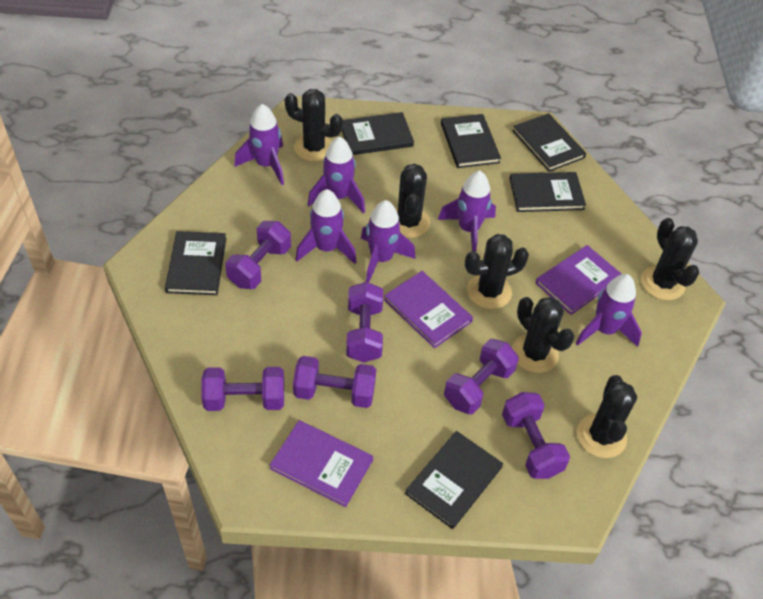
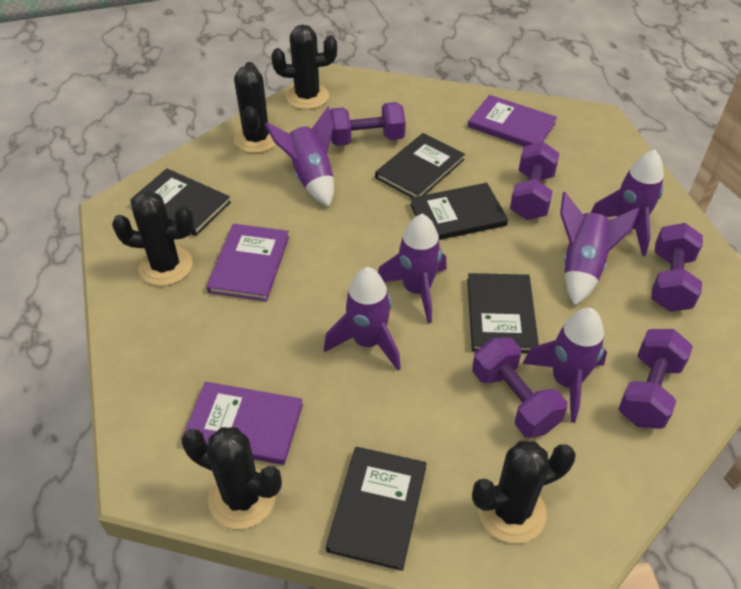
black book: [165,231,226,295] [342,112,414,155] [405,431,503,529] [441,114,501,168] [509,172,586,212] [512,113,586,172] = 6 -> [130,168,231,236] [326,447,427,571] [375,133,465,198] [410,183,508,240] [467,273,539,353] = 5
black cactus: [285,89,343,162] [396,163,430,238] [465,234,529,309] [512,297,574,373] [577,375,637,458] [641,218,699,300] = 6 -> [112,191,194,286] [181,427,282,529] [234,62,277,153] [271,24,337,109] [472,441,576,543] = 5
purple dumbbell: [201,367,284,411] [225,221,291,289] [293,356,376,408] [346,282,383,363] [444,339,519,414] [502,392,570,479] = 6 -> [330,102,406,146] [472,337,567,438] [510,142,559,220] [619,329,693,429] [651,223,703,312] = 5

